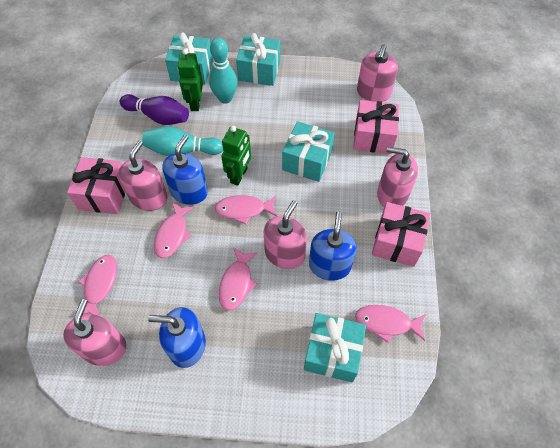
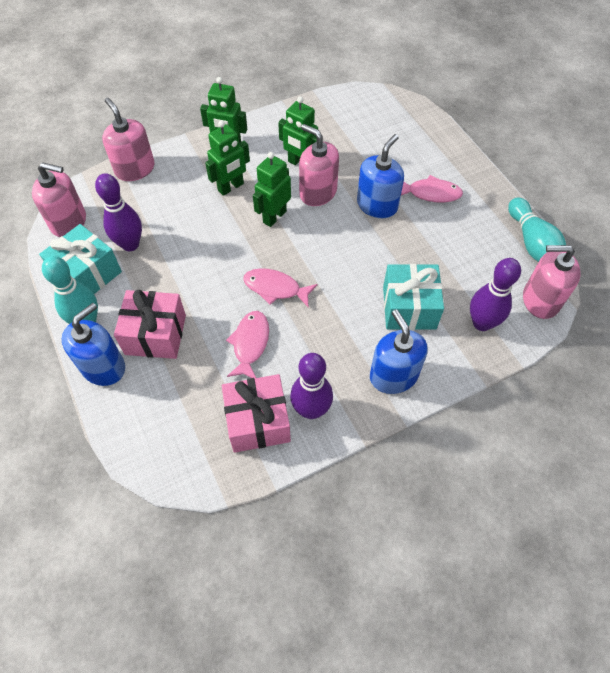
green robot: [177,49,203,111] [221,126,251,186] = 2 -> [200,77,247,143] [205,121,250,196] [253,152,291,227] [278,96,318,165] = 4
pink fish: [74,255,117,316] [154,202,195,258] [215,195,277,225] [219,248,257,310] [355,305,426,343] = 5 -> [226,311,269,378] [243,268,317,307] [401,175,463,203] = 3
pink gift: [67,157,125,214] [353,100,399,154] [372,202,430,267] = 3 -> [114,290,186,359] [222,374,291,453] = 2
pink soap dispenser: [63,299,127,366] [118,141,168,211] [264,200,307,269] [357,44,398,102] [377,147,418,207] = 5 -> [32,162,86,237] [102,98,155,181] [299,124,339,206] [523,245,581,319] = 4
purple bowling pin: [120,94,189,125] = 1 -> [95,173,142,251] [290,353,333,419] [470,258,521,331] = 3
turquoise gift: [165,32,213,84] [236,33,280,86] [282,121,335,182] [304,313,366,382] = 4 -> [39,224,122,294] [383,264,444,330] = 2

